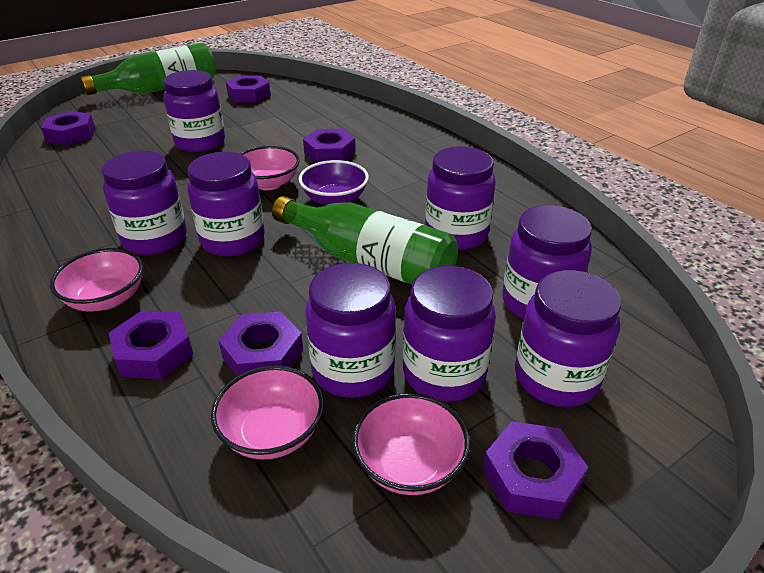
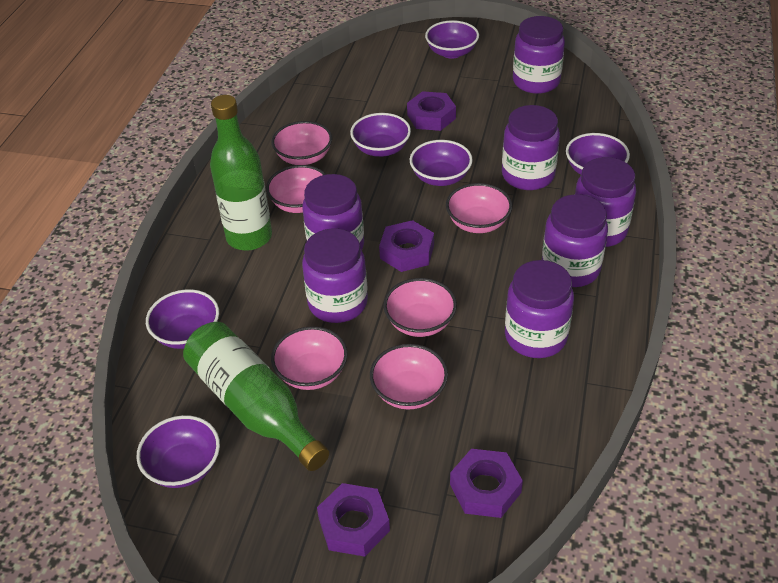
pink bowl: [50,248,143,311] [211,366,324,460] [240,146,300,190] [352,393,470,495] = 4 -> [266,165,327,213] [271,121,332,165] [271,326,348,390] [370,344,448,410] [383,278,457,337] [446,183,512,233] = 6
purple bowl: [299,160,369,205] = 1 -> [136,415,220,488] [146,289,219,349] [350,113,411,157] [410,140,473,186] [425,20,479,59] [566,133,630,175] = 6
purple jar: [102,151,187,255] [163,70,225,152] [187,152,265,257] [305,263,396,398] [403,266,496,402] [425,146,496,250] [502,205,592,320] [515,270,621,407] = 8 -> [302,228,368,323] [303,174,364,250] [502,105,560,190] [505,260,574,358] [513,16,565,94] [542,194,608,287] [575,157,636,247] = 7
purple nut: [41,111,95,145] [109,310,193,379] [218,311,303,376] [226,75,271,103] [303,129,356,163] [483,421,588,520] = 6 -> [317,483,390,557] [379,220,434,272] [407,91,456,131] [450,449,523,518] = 4

